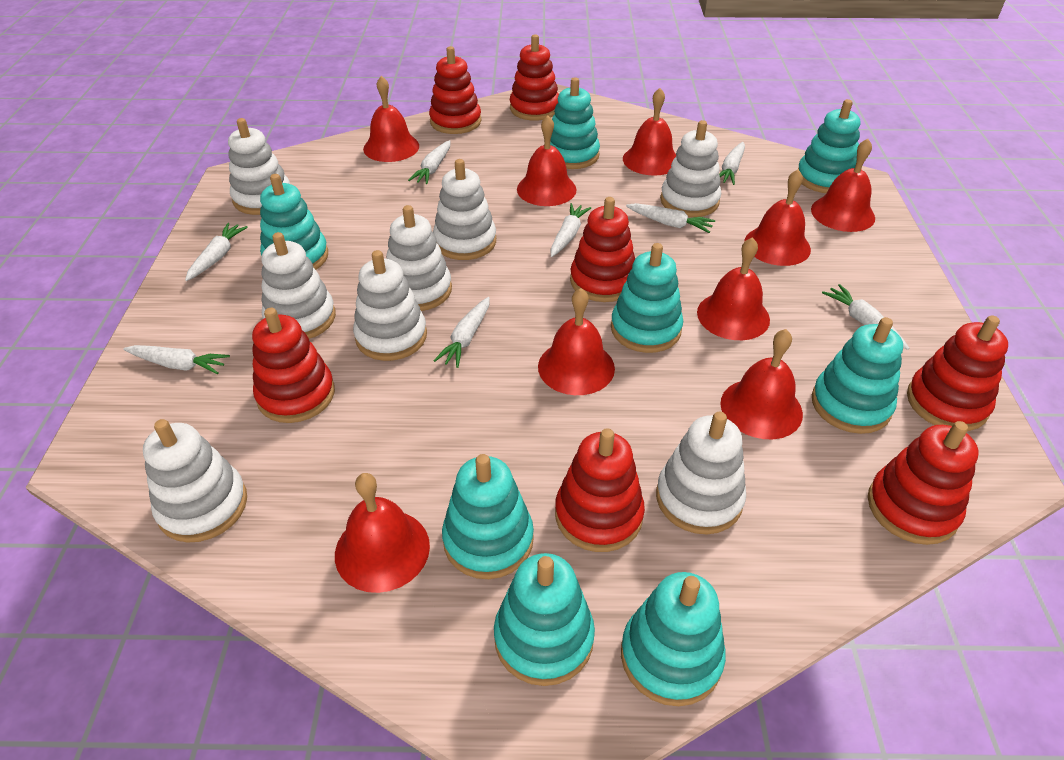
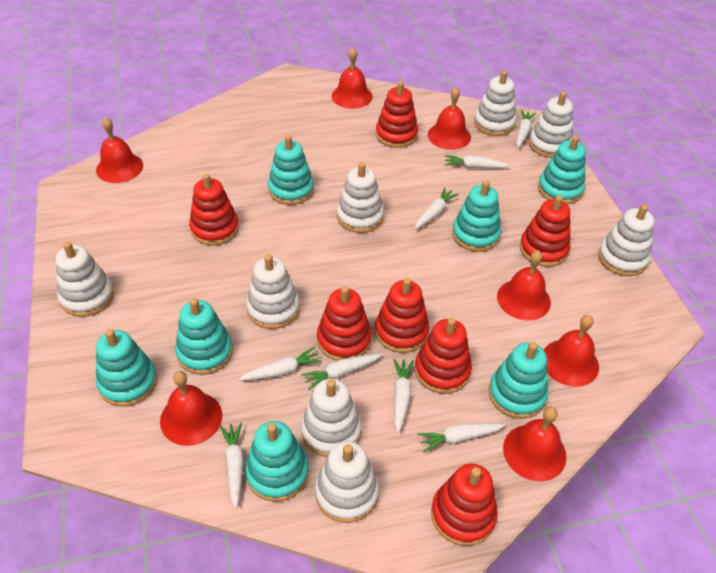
red bell: [335,473,430,593] [363,76,419,162] [517,115,577,206] [538,288,615,395] [623,88,676,176] [697,237,770,340] [720,329,803,439] [744,169,811,266] [811,139,875,232] = 9 -> [96,117,143,183] [160,371,222,446] [332,48,373,109] [428,87,471,150] [497,250,551,320] [503,407,566,482] [544,315,599,387] = 7
turquoise stacking toy: [260,174,328,270] [442,454,534,579] [494,553,595,686] [550,77,600,169] [611,243,683,353] [621,572,726,706] [798,99,860,193] [812,317,903,434] = 8 -> [96,329,157,407] [175,298,233,375] [245,421,309,502] [268,135,314,205] [452,180,501,252] [489,342,548,419] [538,135,586,204] = 7

